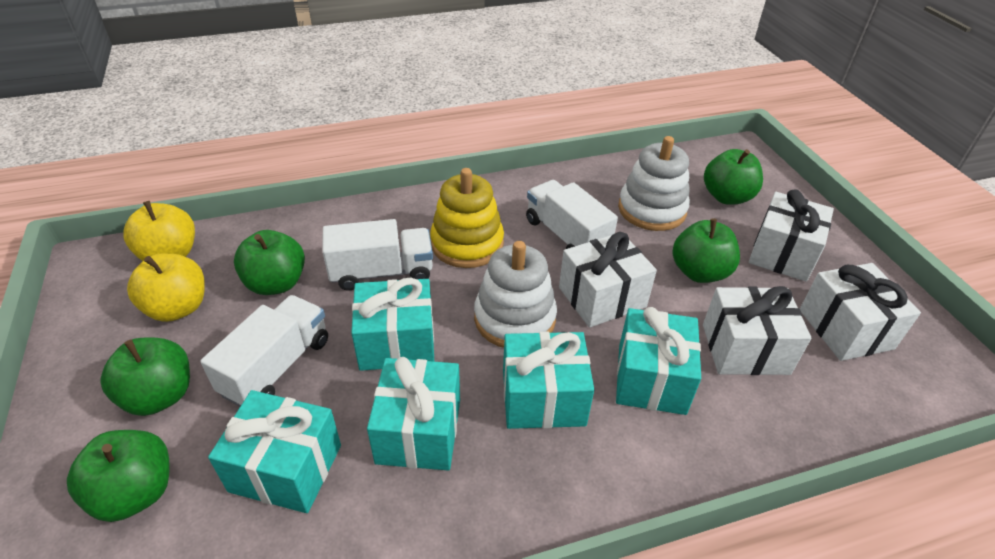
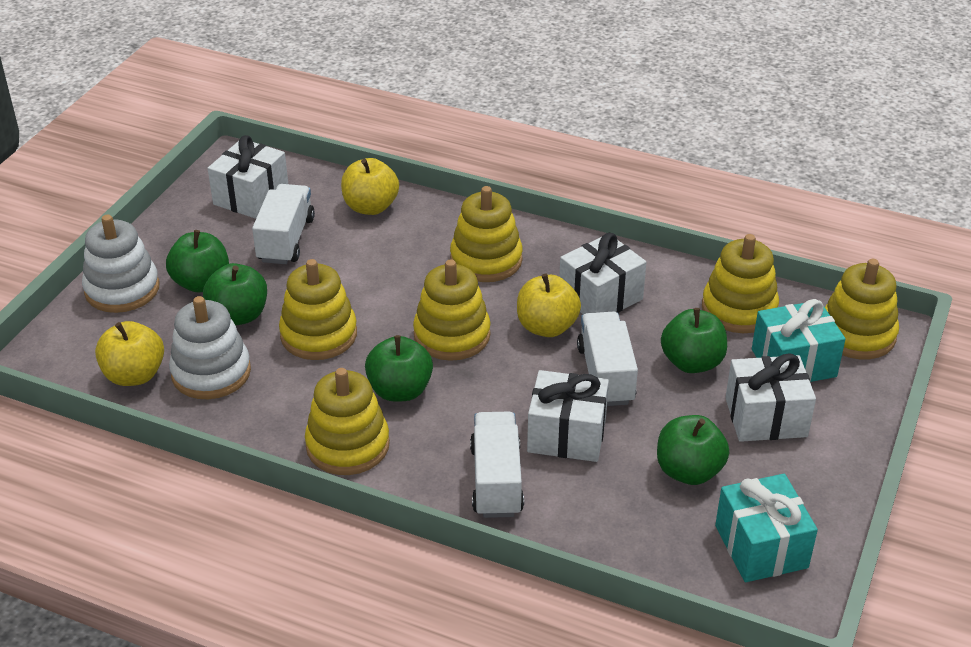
turquoise gift: [208,390,341,513] [351,277,434,371] [367,357,460,470] [503,332,594,429] [616,307,701,415] = 5 -> [715,474,818,582] [752,299,845,382] = 2
yellow apple: [123,201,195,261] [127,254,205,322] = 2 -> [95,321,164,386] [341,158,399,215] [517,274,581,337] = 3
yellow stacking toy: [430,168,504,268] = 1 -> [279,259,357,360] [305,368,390,475] [413,260,491,361] [450,186,523,282] [702,234,779,333] [825,259,899,359] = 6

